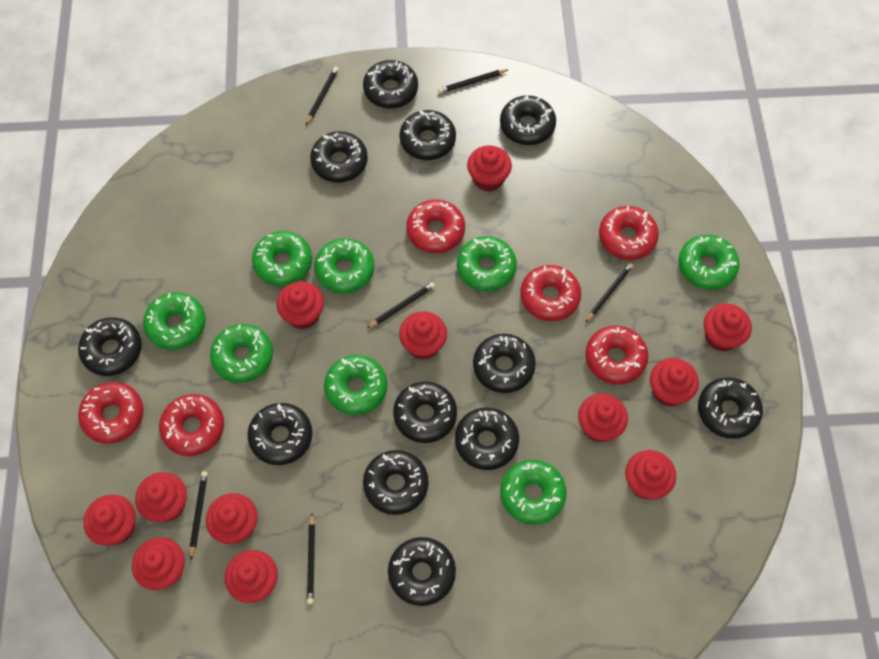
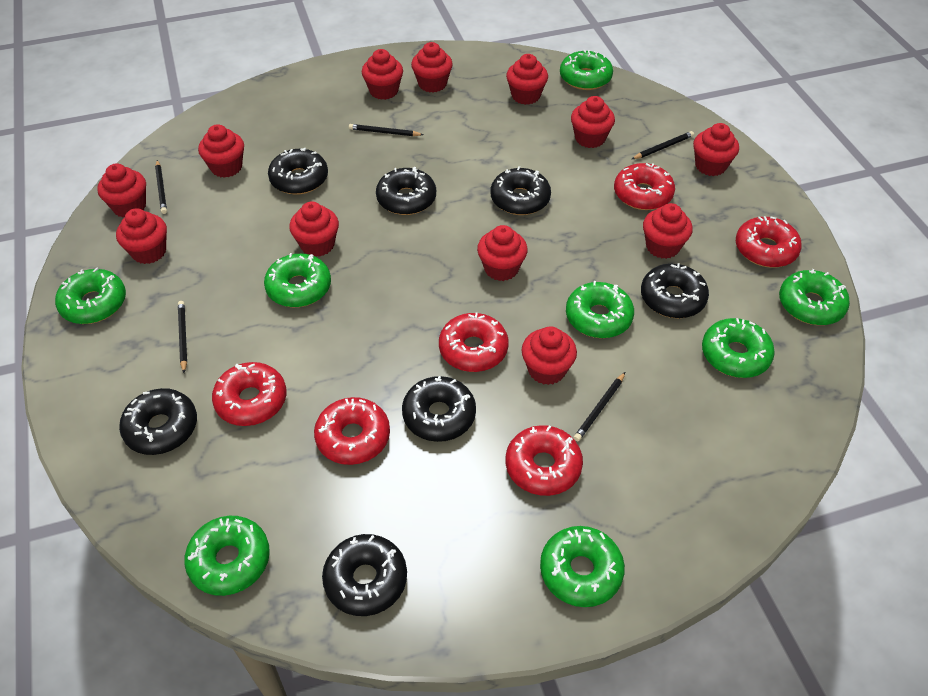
black donut: [78,317,142,376] [247,403,312,465] [310,131,368,183] [363,60,418,108] [363,450,429,515] [388,537,456,606] [393,382,457,443] [399,110,456,160] [455,408,519,470] [473,334,536,393] [500,95,556,145] [698,377,763,439] = 12 -> [119,388,197,455] [268,148,328,195] [322,534,407,616] [376,167,436,215] [402,376,476,442] [491,166,551,215] [641,263,709,318] = 7
black pencil: [190,471,208,559] [306,67,339,125] [307,513,315,605] [367,282,435,328] [438,69,507,94] [585,263,633,323] = 6 -> [155,160,167,214] [178,301,187,373] [349,124,424,136] [573,372,625,441] [632,131,694,159] = 5

